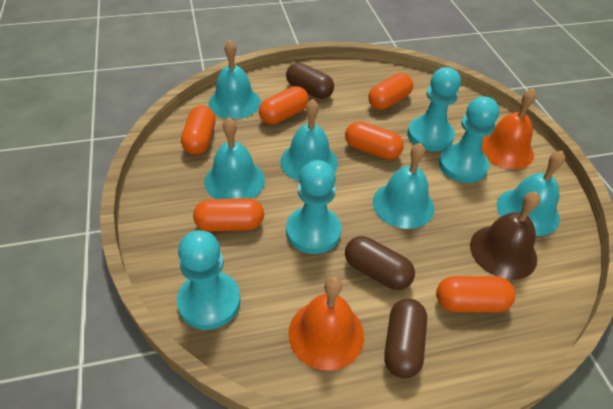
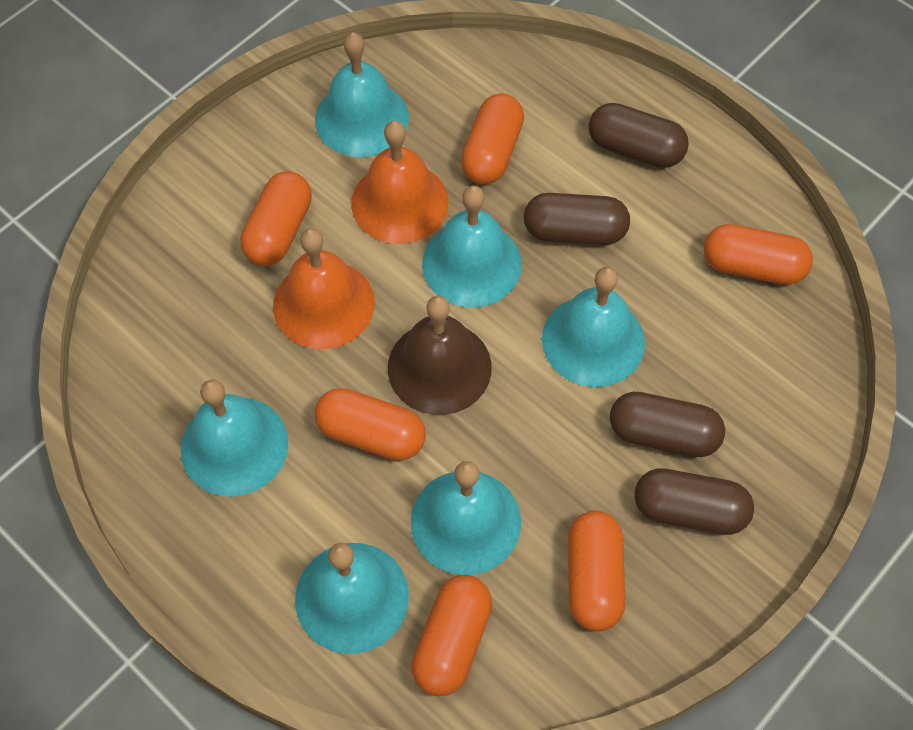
brown capsule: [286,63,334,99] [345,236,415,290] [384,298,427,378] = 3 -> [524,193,630,245] [588,103,689,168] [610,392,725,457] [635,468,754,535] = 4
turquoise bell: [204,117,265,199] [209,40,261,119] [280,99,338,181] [373,143,434,229] [497,151,565,236] = 5 -> [181,380,288,497] [295,543,409,654] [315,32,409,157] [411,461,521,575] [422,186,522,308] [542,267,645,387] = 6
turquoise pawn: [177,230,240,330] [286,160,341,254] [408,67,461,151] [439,96,499,183] = 4 -> none = 0

